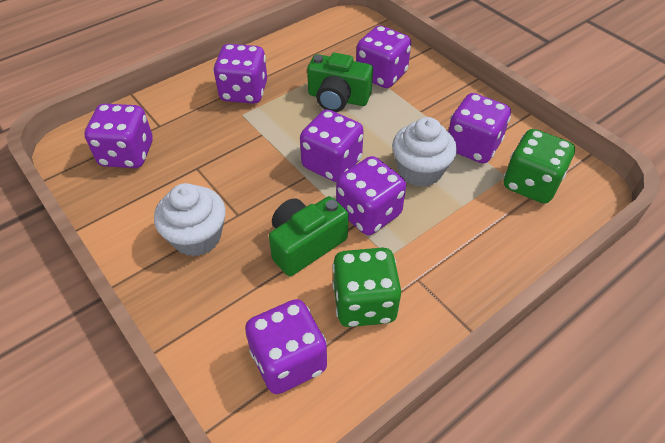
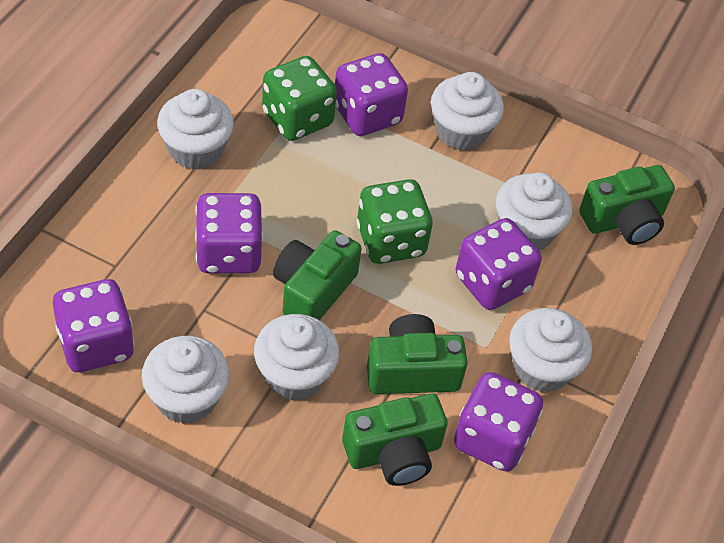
green camera: [269,196,349,276] [307,53,373,112] = 2 -> [273,230,362,320] [342,393,448,486] [367,314,468,394] [579,165,675,245] = 4
purple dice: [84,104,153,168] [213,44,267,104] [245,299,327,394] [300,109,364,182] [336,156,406,235] [356,26,411,88] [448,93,511,164] = 7 -> [53,279,134,372] [195,193,263,274] [335,53,408,136] [454,372,543,472] [456,218,542,310] = 5
white cupcake: [154,183,226,257] [392,117,457,187] = 2 -> [142,336,230,424] [157,89,234,170] [254,314,339,401] [431,72,504,151] [496,172,572,250] [509,308,592,393] = 6

